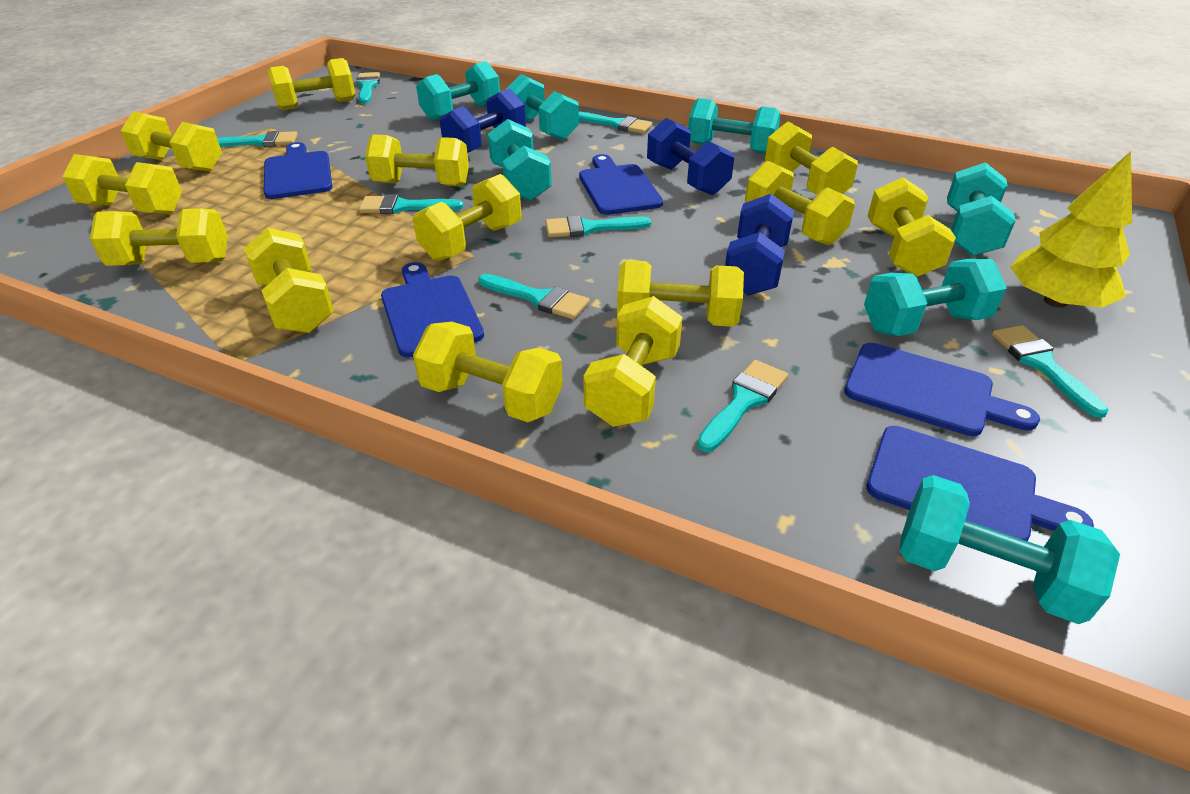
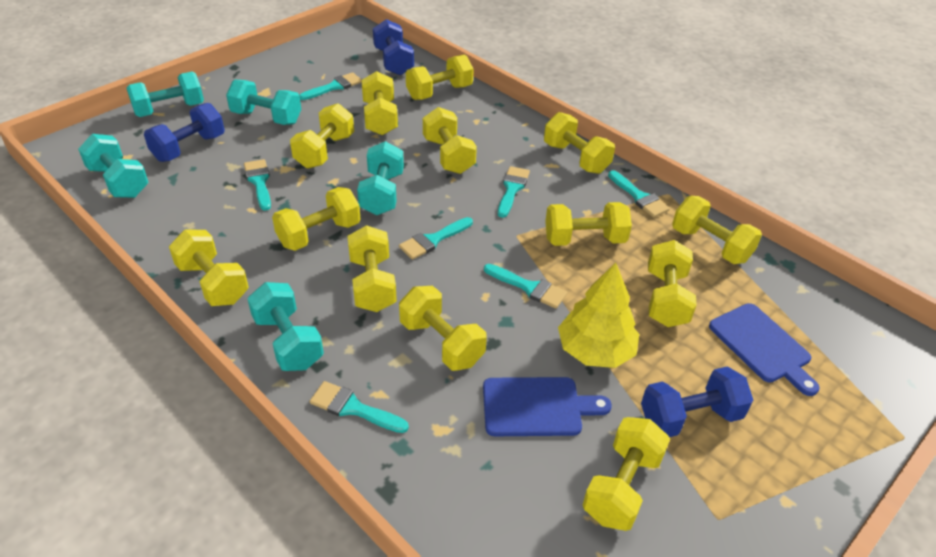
blue cutting board: [264,142,333,199] [381,262,484,357] [579,154,663,215] [844,343,1040,436] [866,426,1094,541] = 5 -> [483,377,612,436] [709,303,820,396] = 2
turquoise brush: [217,131,298,147] [356,72,380,104] [359,194,464,214] [478,274,590,319] [545,215,652,237] [579,112,652,134] [697,360,788,452] [992,325,1109,418] = 8 -> [244,159,271,211] [299,72,362,100] [310,381,409,433] [399,217,473,260] [484,264,567,309] [498,166,530,218] [608,170,670,218] = 7
turquoise dumbbell: [416,61,500,121] [488,119,552,201] [505,74,579,140] [688,98,781,154] [864,259,1007,336] [900,475,1120,624] [947,162,1016,256] = 7 -> [78,134,149,198] [126,72,204,117] [226,80,301,125] [247,282,324,371] [357,141,404,215] = 5

